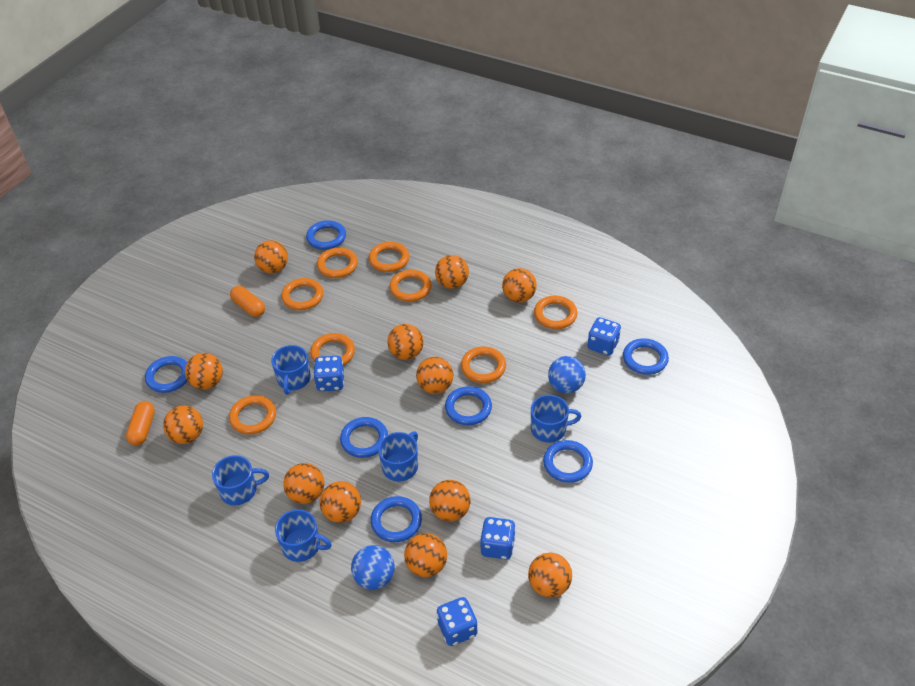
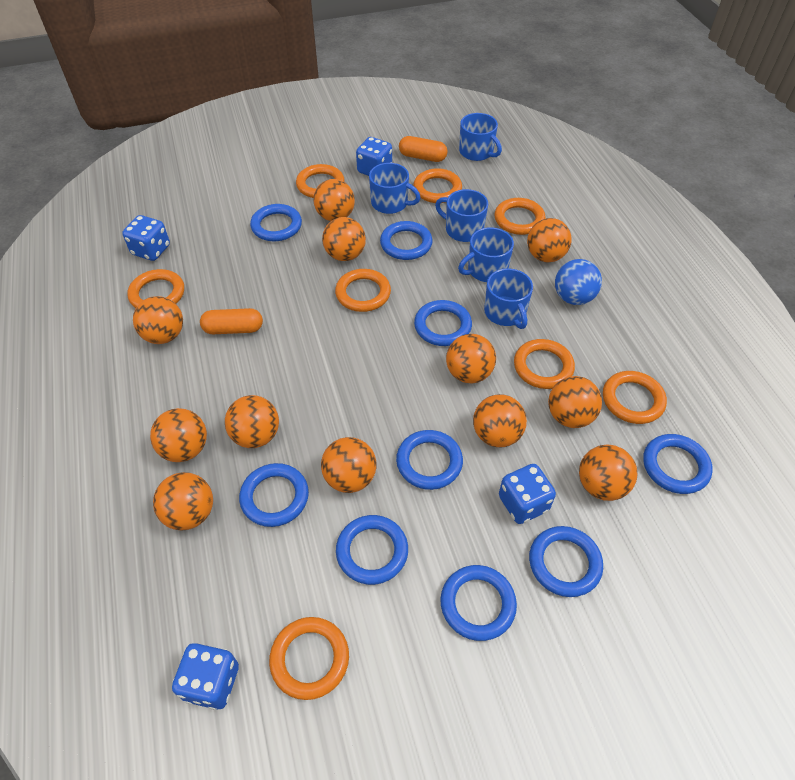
blue ball: [351,545,395,590] [548,356,586,393] = 2 -> [555,259,602,305] = 1
blue ring: [145,356,187,393] [306,220,346,250] [340,417,388,458] [371,496,422,542] [445,386,492,425] [543,440,593,483] [623,338,669,375] = 7 -> [239,463,309,527] [250,204,302,241] [336,515,408,585] [380,221,433,260] [396,430,463,490] [414,300,472,346] [440,565,517,641] [529,526,603,597] [643,434,713,494] = 9

